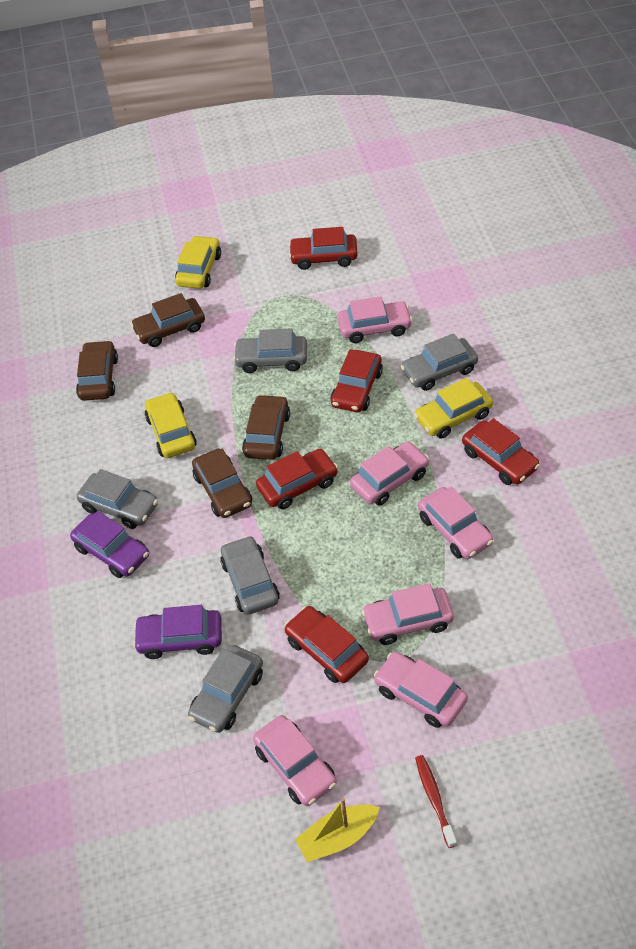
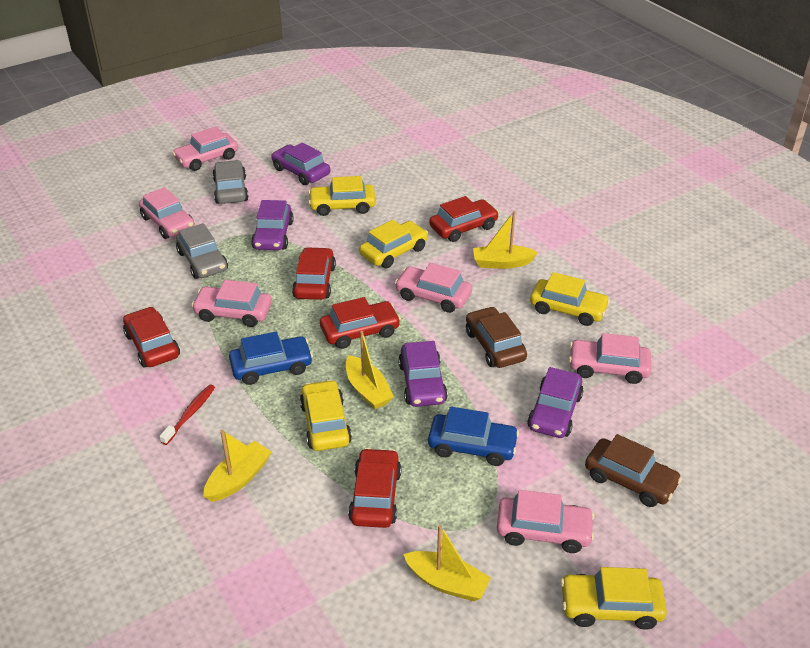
blue car: none = 0 -> [229,332,313,385] [428,407,519,466] = 2
brown car: [76,340,118,401] [131,293,205,347] [192,448,252,518] [242,394,290,460] = 4 -> [466,306,527,368] [585,434,682,507] = 2
grey car: [77,469,158,529] [188,645,263,733] [220,536,280,615] [233,328,307,373] [401,333,478,391] = 5 -> [176,223,228,279] [212,160,249,204] = 2
purple car: [70,511,149,578] [133,605,222,659] = 2 -> [251,200,294,250] [271,142,330,185] [398,341,448,407] [527,367,584,438] = 4
yellow boat: [295,798,380,862] = 1 -> [203,430,272,502] [346,331,394,409] [403,525,491,601] [473,211,538,269] = 4
yellow car: [144,392,197,458] [175,235,221,289] [414,378,493,439] = 3 -> [300,380,352,451] [308,176,376,216] [359,220,428,268] [530,272,610,326] [560,567,667,630] = 5

